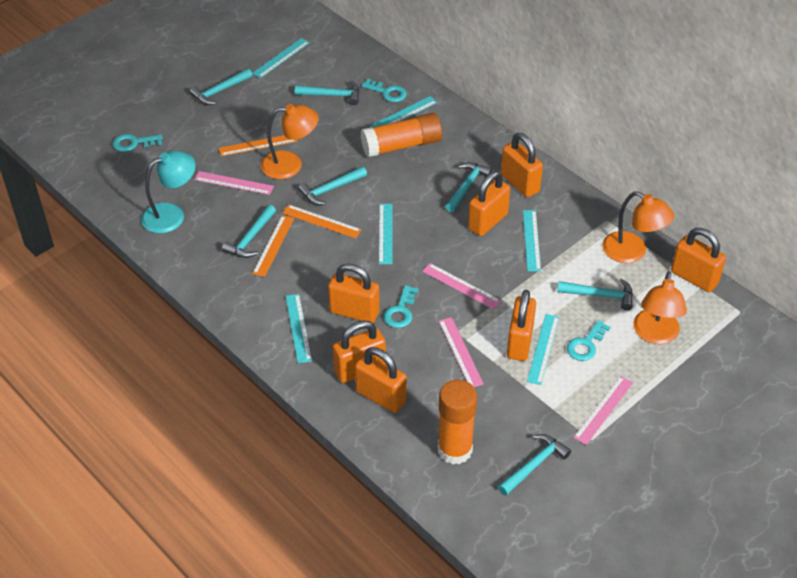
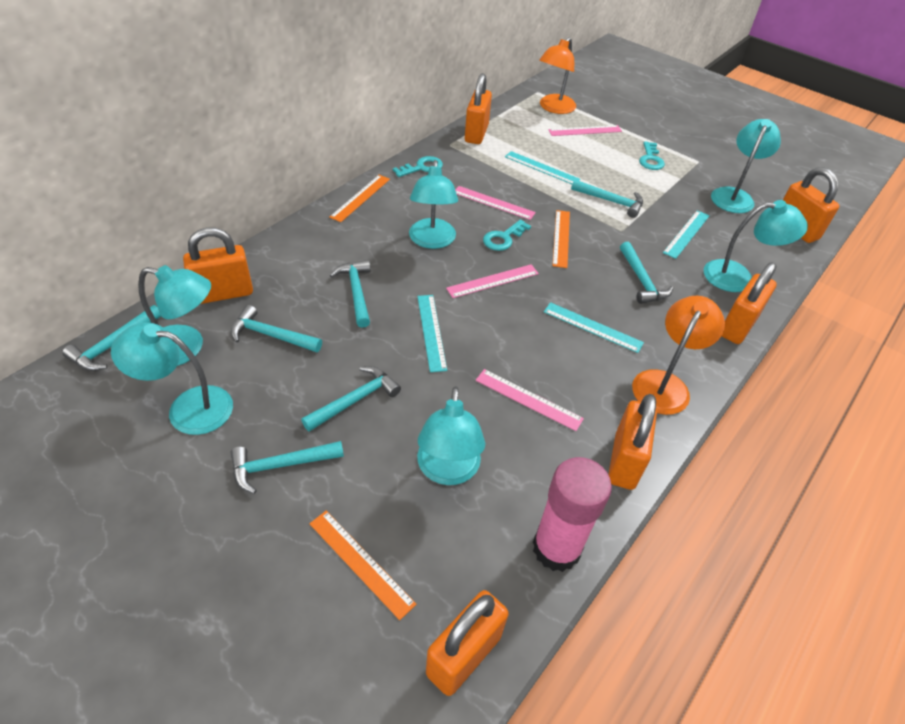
orange glue stick: [361,113,442,157] [438,380,477,464] = 2 -> none = 0
orange lamp: [261,104,319,179] [602,191,674,263] [633,271,687,344] = 3 -> [539,37,576,114] [632,296,725,415] = 2
orange padlock: [328,263,380,323] [333,321,386,383] [355,347,407,413] [468,171,510,236] [501,133,543,197] [507,290,536,361] [671,228,726,292] = 7 -> [183,228,253,304] [426,590,509,696] [465,73,492,144] [608,394,657,490] [722,262,777,344] [783,167,839,243] = 6
pink glue stick: none = 0 -> [533,457,612,572] = 1
turquoise key: [113,134,162,152] [362,79,407,102] [384,285,418,328] [567,320,611,361] = 4 -> [393,156,443,177] [483,219,531,251] [639,142,665,170] = 3
turquoise lamp: [141,150,196,234] = 1 -> [111,322,233,435] [138,265,211,366] [409,160,458,249] [417,386,485,485] [704,200,808,292] [711,119,781,213] = 6
turquoise ruler: [252,38,310,78] [286,294,312,363] [370,96,437,128] [379,204,392,264] [523,210,541,271] [527,314,559,385] = 6 -> [417,295,447,372] [505,151,581,184] [544,302,644,353] [663,210,710,259] = 4

